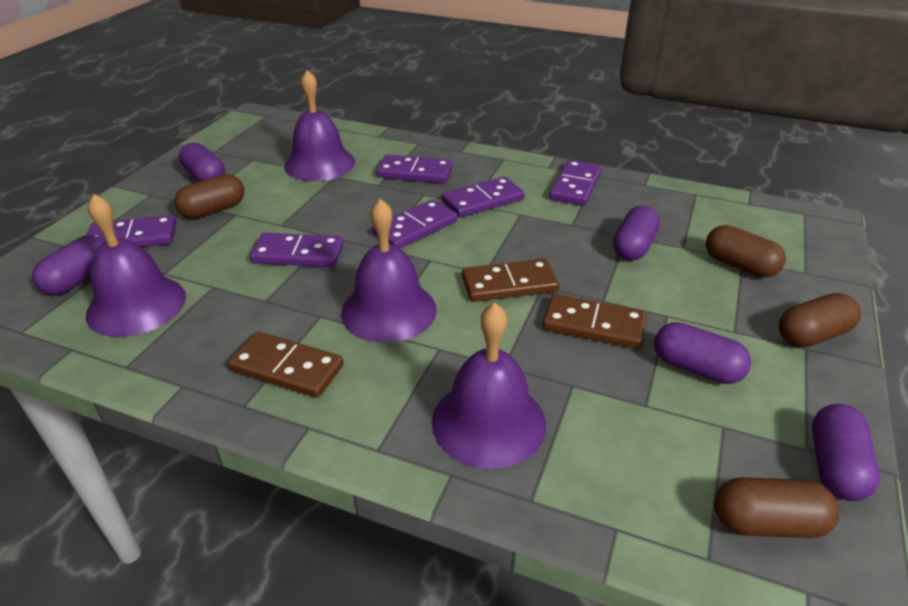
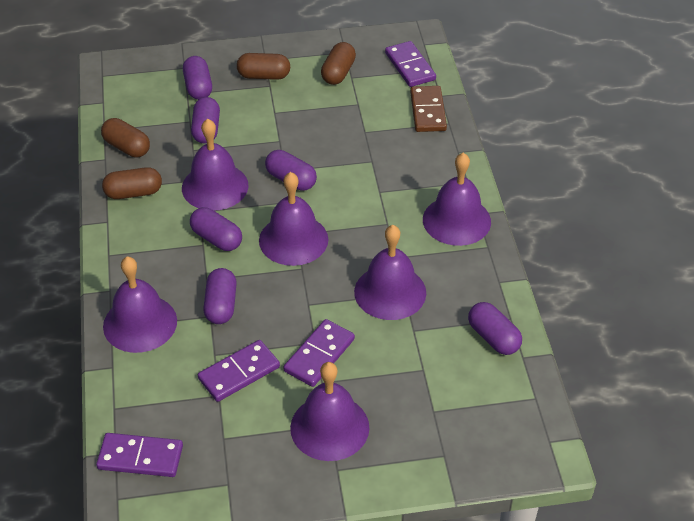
brown domino: [228,331,344,398] [462,259,559,302] [542,294,647,349] = 3 -> [410,86,447,132] = 1
purple bell: [86,194,186,337] [284,70,355,181] [341,199,437,343] [432,303,546,469] = 4 -> [103,256,177,353] [182,119,248,210] [259,172,328,266] [290,362,369,461] [354,225,426,320] [423,153,491,246] = 6
purple capsule: [32,235,105,295] [179,142,225,182] [613,205,660,261] [654,322,751,384] [812,404,880,501] = 5 -> [183,56,212,100] [190,207,242,251] [191,97,220,144] [203,268,237,324] [265,150,317,191] [468,302,522,355] = 6
purple domino: [86,215,177,247] [250,233,344,267] [372,199,458,248] [376,154,453,184] [442,176,525,218] [549,160,602,206] = 6 -> [96,433,183,477] [198,340,280,402] [284,319,355,387] [385,41,436,87] = 4

